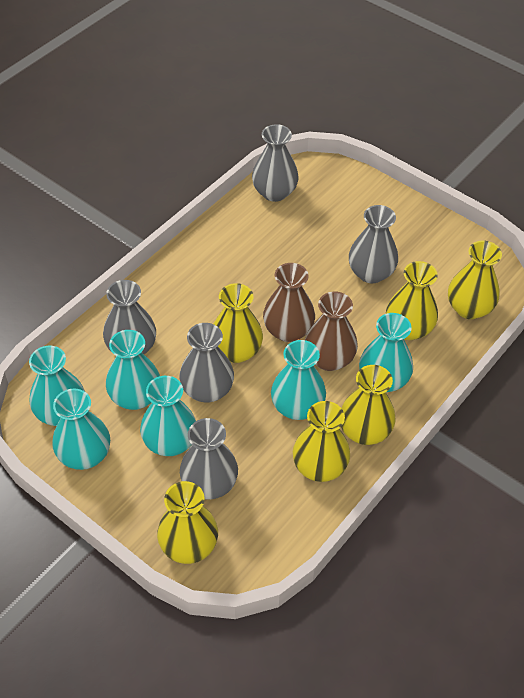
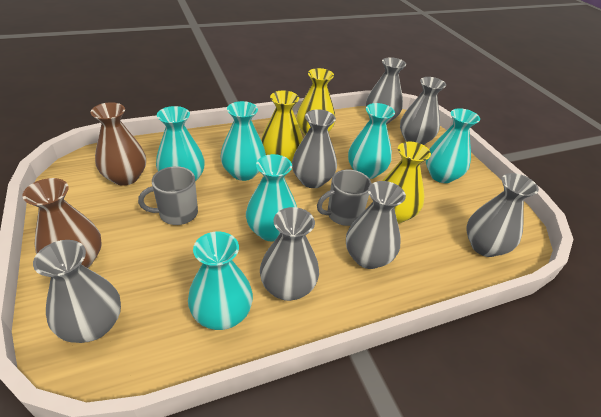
grey mug: none = 0 -> [138,166,198,225] [317,170,372,226] = 2
grey vase: [103,280,156,354] [179,323,234,403] [180,418,238,499] [252,124,299,202] [349,205,398,283] = 5 -> [33,240,121,343] [260,207,319,301] [292,109,337,188] [346,181,406,269] [366,57,406,124] [400,77,446,145] [466,173,539,257] = 7
yellow vase: [157,481,218,564] [213,283,263,363] [293,401,350,482] [341,365,396,445] [386,261,438,340] [448,241,502,319] = 6 -> [261,90,303,163] [296,68,335,135] [382,142,431,223] = 3

